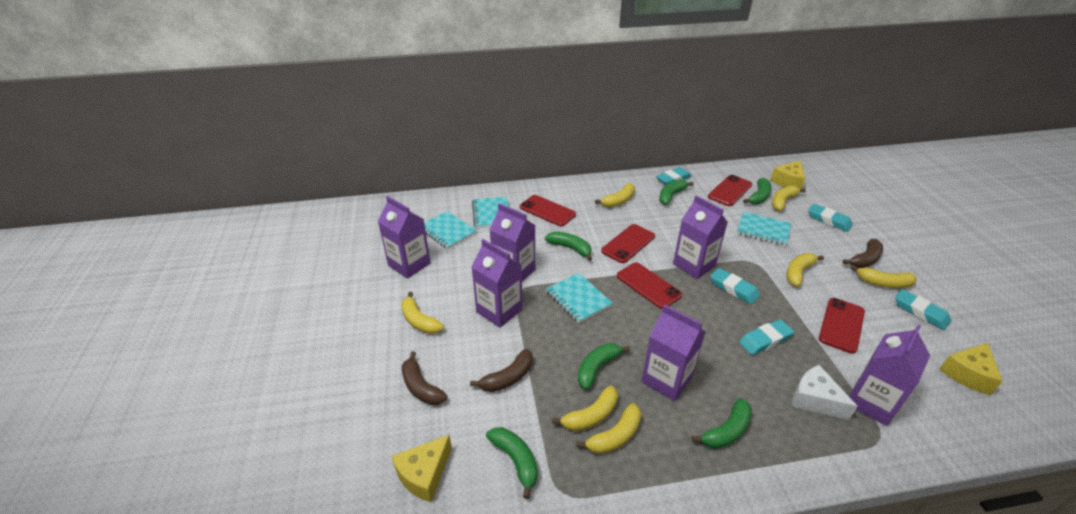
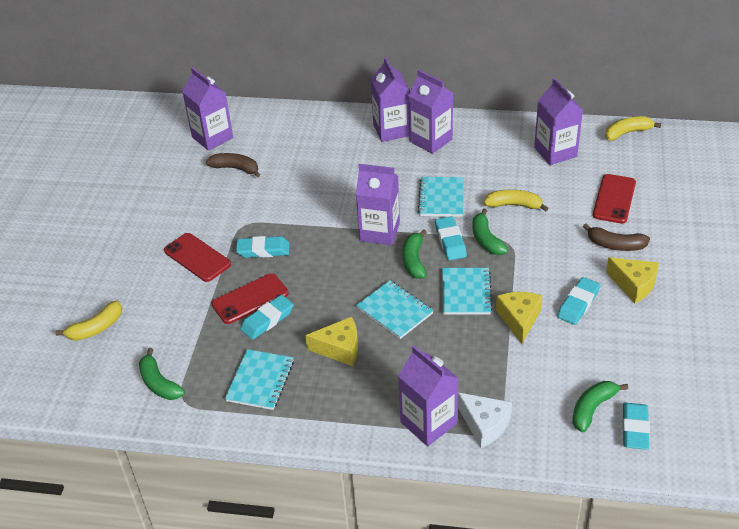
brown banana: [402,351,447,405] [470,349,533,392] [842,239,883,268] = 3 -> [206,153,260,178] [583,224,650,251] = 2
green banana: [486,427,538,499] [545,231,592,261] [578,343,630,390] [659,179,694,205] [692,398,752,449] [743,178,771,205] = 6 -> [139,348,185,400] [402,229,427,279] [472,208,508,255] [572,381,628,432] = 4
red phone: [520,195,576,226] [601,224,655,263] [617,262,682,309] [708,175,752,206] [819,298,865,354] = 5 -> [164,233,231,282] [211,273,289,324] [593,174,636,224] = 3
yellow banana: [401,292,444,334] [552,386,618,432] [577,403,641,454] [595,183,635,207] [772,185,806,211] [786,253,824,287] [850,265,917,288] = 7 -> [55,301,122,341] [484,189,549,211] [605,116,661,141] = 3

